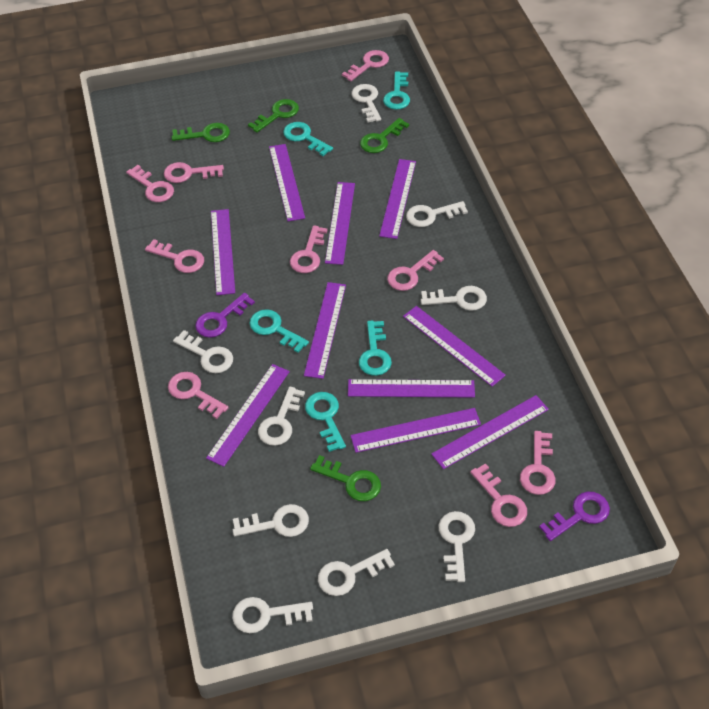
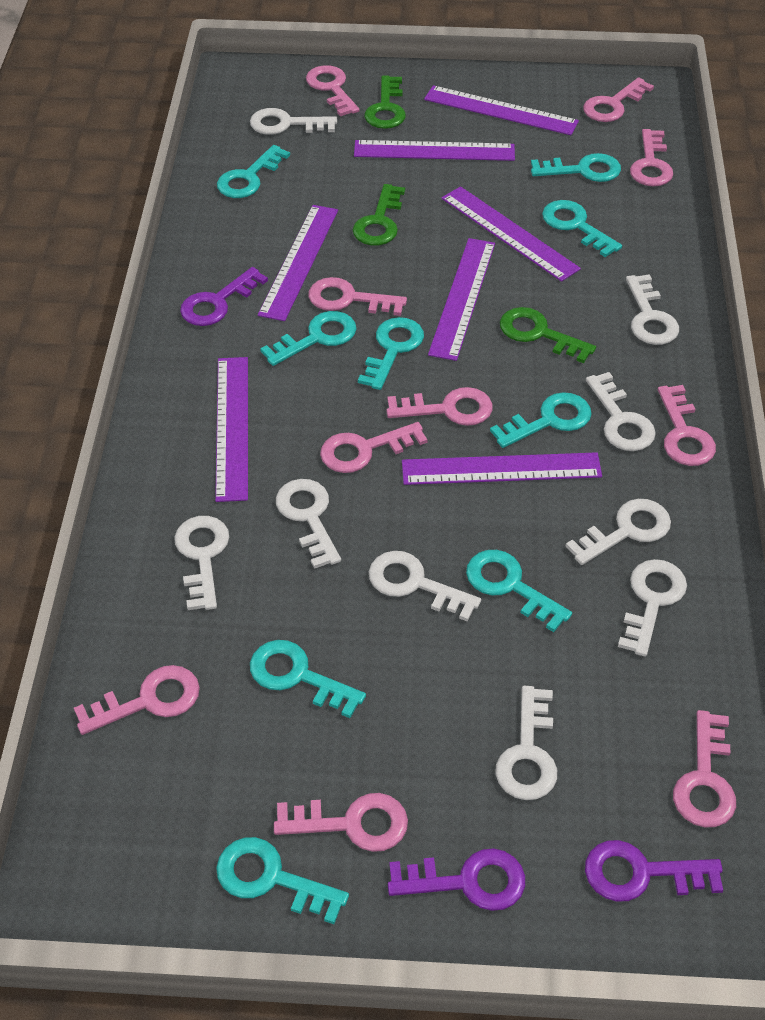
green key: [172,123,230,142] [248,99,299,133] [310,455,381,501] [360,118,409,153] = 4 -> [353,184,405,246] [365,76,406,129] [500,307,596,363] = 3
pink key: [126,165,174,202] [145,239,204,273] [164,162,224,183] [168,372,229,419] [290,225,328,273] [342,50,389,81] [387,250,444,291] [470,463,527,527] [520,431,555,495] = 9 -> [74,665,200,735] [274,793,408,852] [306,65,360,116] [308,277,407,316] [320,422,428,473] [387,387,493,426] [583,77,654,122] [630,129,673,186] [658,385,716,466] [673,710,736,828] = 10
purple key: [195,293,255,338] [539,492,610,541] = 2 -> [180,267,268,326] [388,848,525,911] [585,840,723,902] = 3
purple ruler: [206,364,290,467] [211,209,235,295] [269,144,305,221] [304,282,346,379] [325,182,355,265] [348,379,475,398] [350,408,481,453] [379,159,416,239] [403,306,506,387] [431,395,549,469] = 10 -> [215,357,248,502] [258,205,338,321] [354,140,515,161] [402,452,602,485] [424,85,579,135] [428,238,495,361] [441,186,581,282] = 7
turquoise key: [249,309,309,353] [283,122,333,156] [305,392,346,452] [359,320,392,376] [383,72,410,110] = 5 -> [216,837,349,924] [217,145,290,198] [250,640,366,718] [260,311,357,366] [358,317,424,390] [466,550,572,632] [490,392,592,448] [531,153,621,182] [542,200,622,257] = 9

